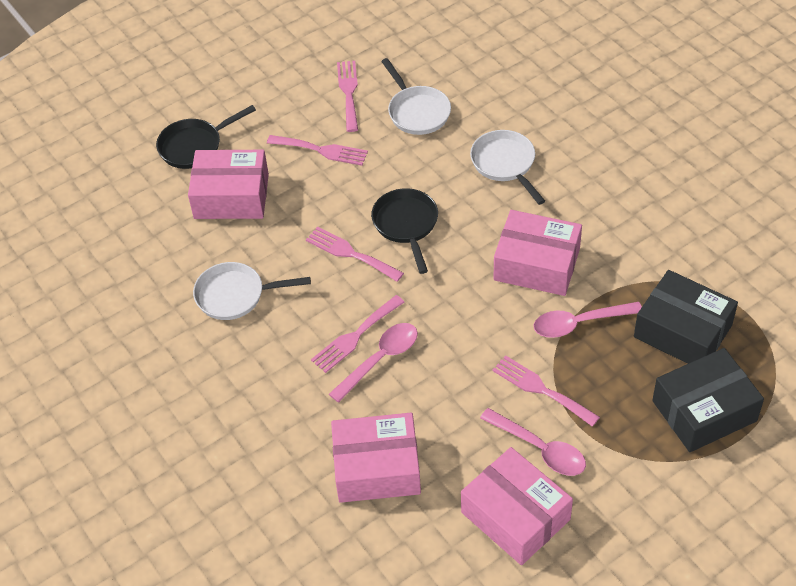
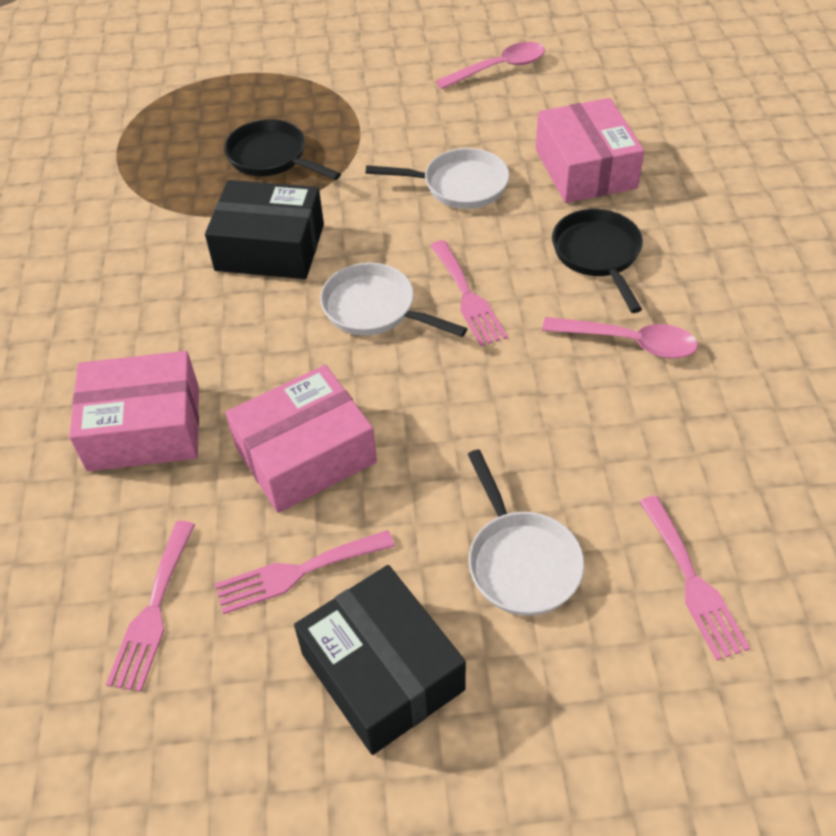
pink box: [188,150,269,219] [331,413,421,503] [461,447,573,565] [494,210,582,296] = 4 -> [69,351,199,471] [226,365,377,513] [536,98,644,203] = 3
pink fork: [267,135,368,166] [306,226,404,282] [311,295,405,373] [337,61,358,132] [492,355,600,427] = 5 -> [106,521,195,692] [215,530,395,614] [430,240,508,346] [639,495,750,661] = 4
pink spoon: [329,323,418,403] [480,408,586,476] [534,302,642,338] = 3 -> [436,42,545,89] [542,317,698,359] = 2

